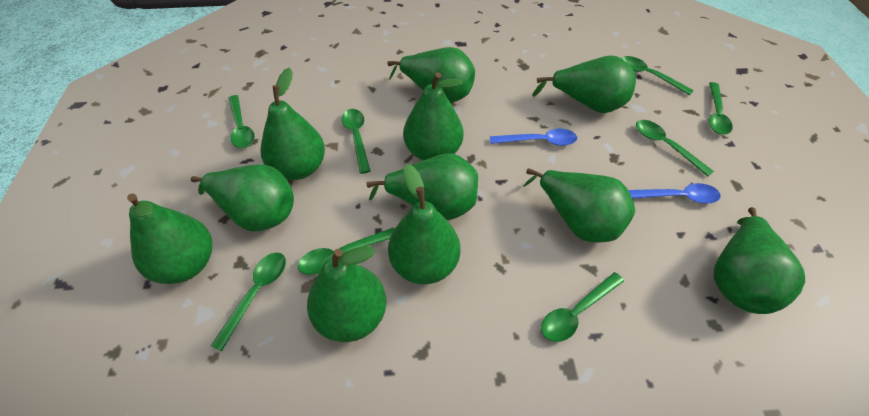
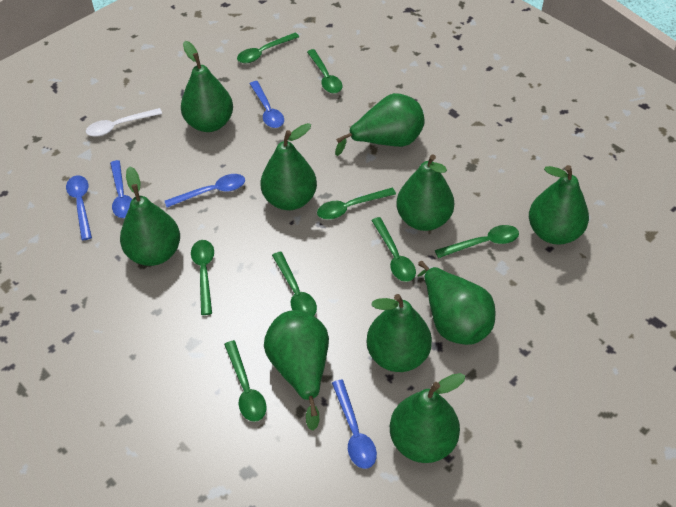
blue spoon: [490,128,577,146] [628,183,721,204] = 2 -> [66,175,92,240] [110,160,132,218] [165,174,245,208] [250,81,284,128] [332,380,377,469] = 5
green pear: [127,194,212,284] [191,164,294,231] [261,68,325,180] [307,246,387,342] [366,153,478,220] [387,47,475,103] [388,164,460,284] [403,72,463,160] [524,168,635,243] [532,56,636,113] [713,207,805,314] = 11 -> [120,167,180,266] [181,41,233,132] [260,123,317,210] [264,310,329,430] [335,93,425,156] [366,294,432,372] [390,373,465,463] [396,154,454,231] [417,261,496,345] [529,165,589,245] = 10
white spoon: none = 0 -> [86,108,162,137] = 1

